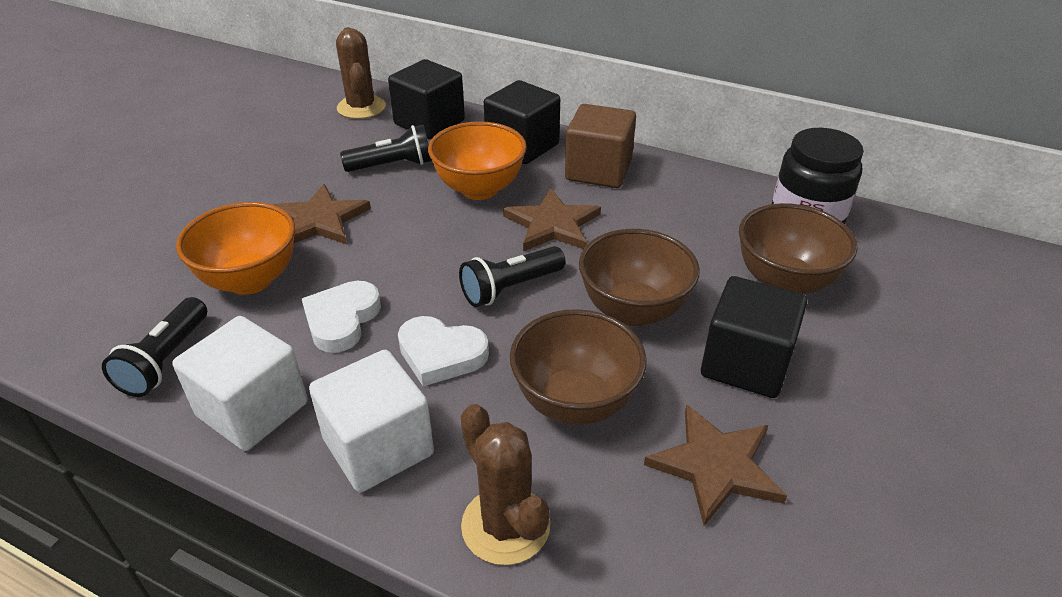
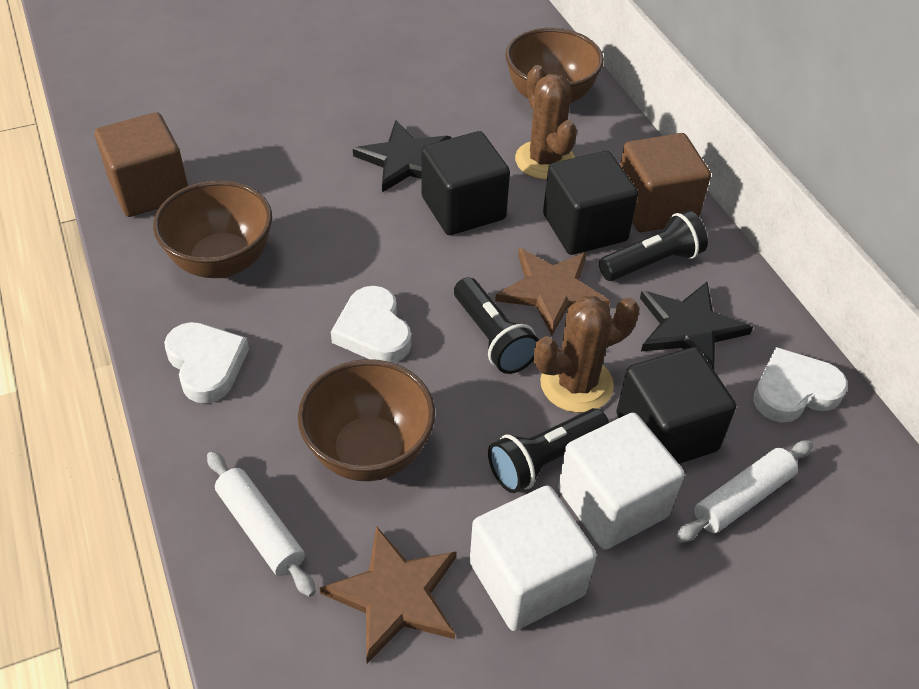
black jar: [772,128,864,224] = 1 -> none = 0
black star: none = 0 -> [353,120,451,193] [640,282,753,370] = 2
brown cube: [565,104,636,188] = 1 -> [95,112,188,217] [620,133,711,232] = 2
brown star: [273,184,371,244] [503,188,601,251] [644,405,787,526] = 3 -> [319,526,457,664] [495,248,610,336] = 2
orange bowl: [176,202,295,295] [428,121,527,200] = 2 -> none = 0
white heart: [302,281,381,353] [398,316,489,386] = 2 -> [164,322,249,403] [331,286,411,363] [753,347,848,423] = 3
white rolling pin: none = 0 -> [207,451,316,597] [676,440,813,543] = 2

